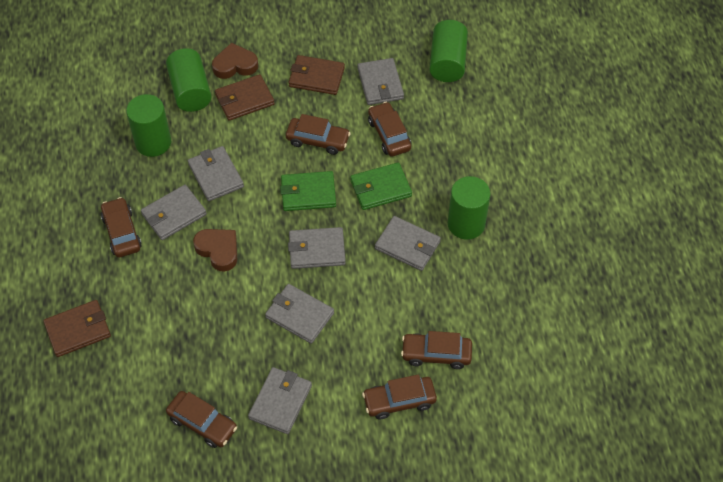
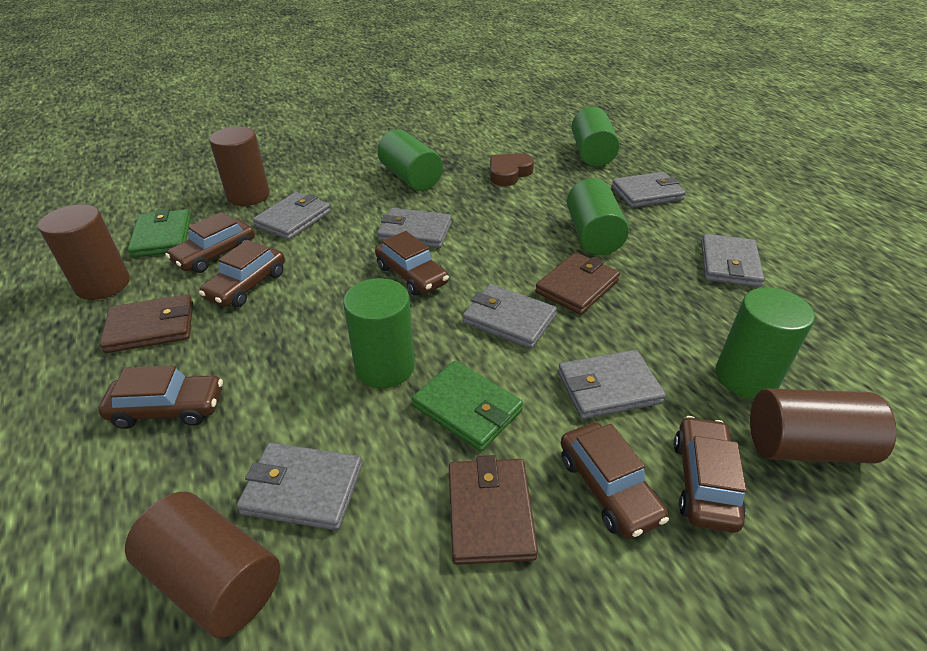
brown cylinder: none = 0 -> [38,204,130,300] [125,492,280,638] [209,127,270,206] [750,389,897,464] = 4
brown heart: [193,229,237,272] [212,43,258,79] = 2 -> [490,153,534,186] = 1
green cylinder: [126,94,171,157] [166,48,212,112] [430,20,468,82] [448,176,490,240] = 4 -> [343,278,415,388] [378,129,443,191] [567,178,629,255] [572,107,619,167] [716,287,815,399] = 5

